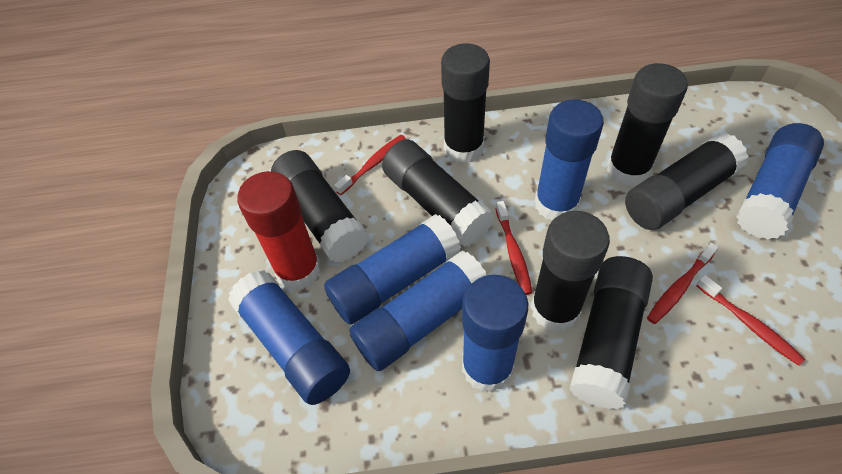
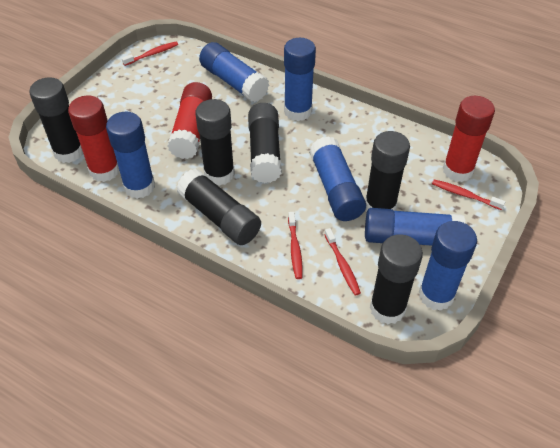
black glue stick: [271,150,369,263] [382,139,494,247] [441,43,490,163] [531,211,610,332] [569,256,653,409] [607,63,688,187] [625,133,749,230] = 7 -> [29,77,83,163] [176,169,261,245] [195,99,235,186] [248,103,282,183] [365,131,410,211] [370,234,423,324] = 6
red glue stick: [237,171,321,290] = 1 -> [68,96,119,182] [167,82,212,159] [443,96,495,182] = 3

